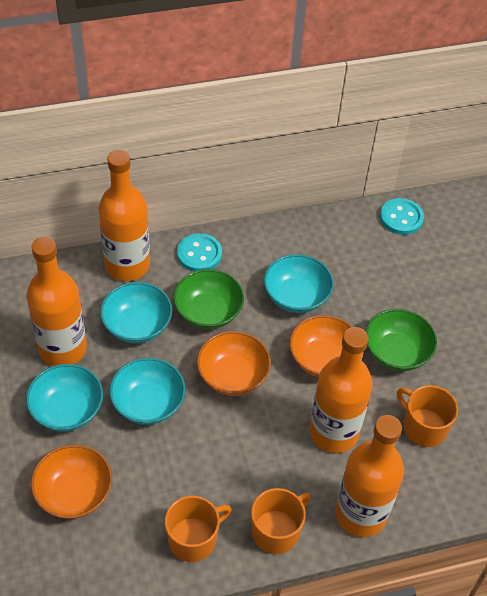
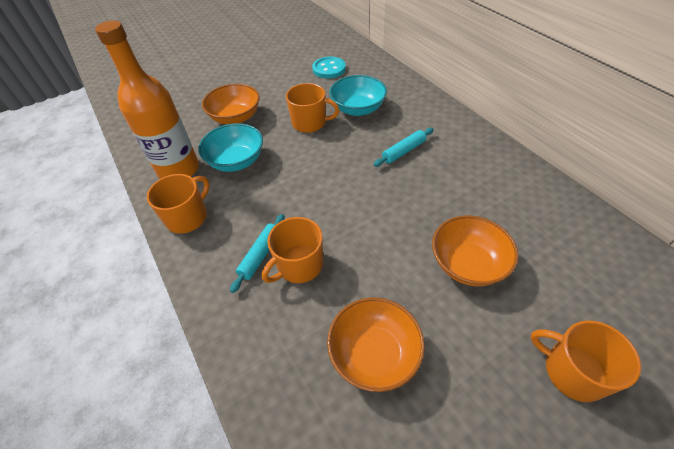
green bowl: [173,269,244,329] [365,309,437,371] = 2 -> none = 0
orange bottle: [26,237,87,366] [98,150,150,281] [309,327,373,453] [335,415,404,537] = 4 -> [95,20,199,179] = 1
orange mug: [165,496,232,562] [251,488,311,554] [397,385,458,447] = 3 -> [147,174,209,234] [262,217,323,283] [286,83,339,133] [531,320,641,402] = 4
turquoise bowl: [26,364,103,432] [100,282,172,343] [109,358,186,425] [264,254,334,313] = 4 -> [198,123,263,172] [329,75,387,116] = 2
turquoise button: [177,233,222,271] [380,198,424,235] = 2 -> [312,56,346,79] = 1
turquoise rolling pin: none = 0 -> [230,214,284,293] [373,128,434,167] = 2

